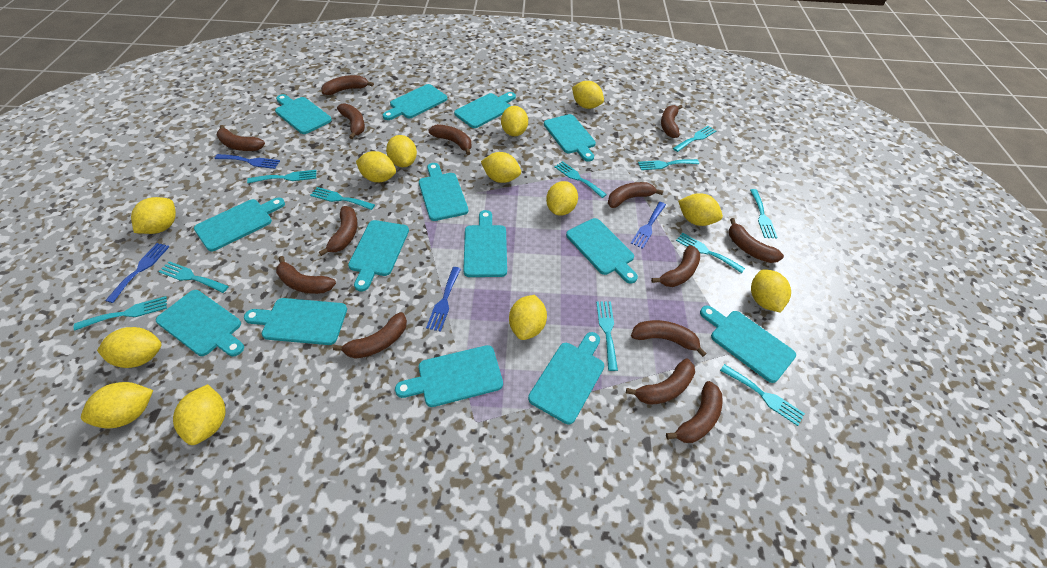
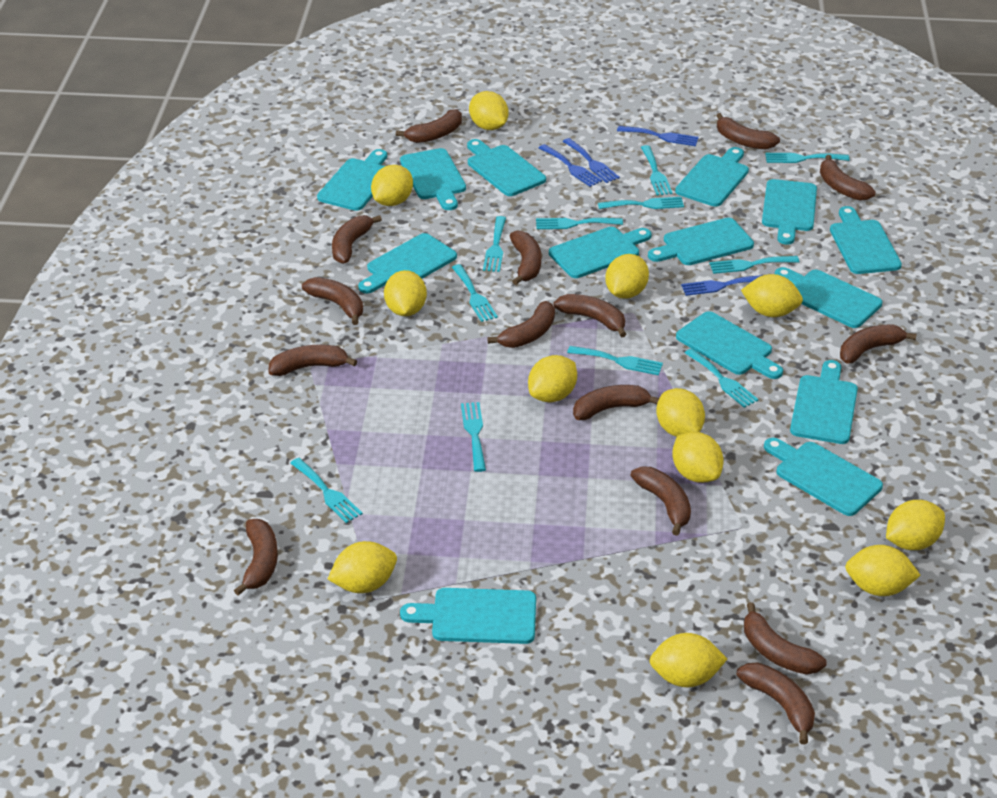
brown banana: [217,125,265,151] [276,256,336,294] [319,206,358,256] [321,75,374,95] [333,312,407,359] [337,104,365,139] [428,124,472,155] [608,182,663,208] [626,359,695,405] [631,320,707,357] [651,245,700,287] [661,105,683,138] [666,381,723,443] [729,218,784,263] = 14 -> [234,519,278,596] [269,345,357,376] [302,277,363,325] [332,215,382,264] [396,109,462,143] [487,301,555,348] [510,230,541,285] [554,294,626,337] [573,385,659,420] [631,467,691,536] [716,113,780,149] [736,662,815,745] [744,602,826,675] [820,155,876,201] [840,324,917,364] = 15
yellow lemon: [81,382,153,428] [97,327,162,368] [131,197,176,234] [173,384,226,445] [356,151,396,182] [386,135,417,167] [481,152,521,183] [501,106,528,136] [509,295,547,340] [546,181,578,216] [572,81,604,109] [678,193,723,226] [751,269,791,313] = 13 -> [328,541,397,593] [371,165,413,206] [384,270,427,316] [469,91,508,130] [528,355,577,402] [605,254,649,299] [649,633,727,687] [656,388,705,437] [672,432,724,483] [741,274,803,317] [845,545,921,596] [886,500,945,550] = 12

